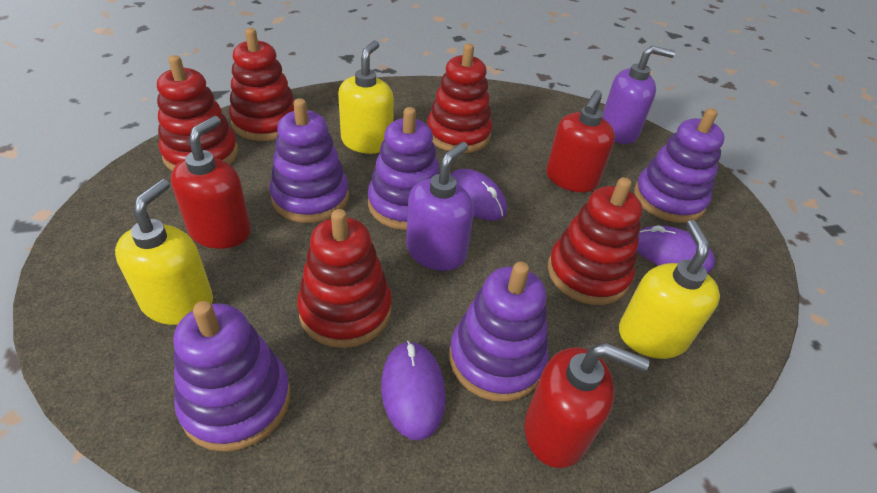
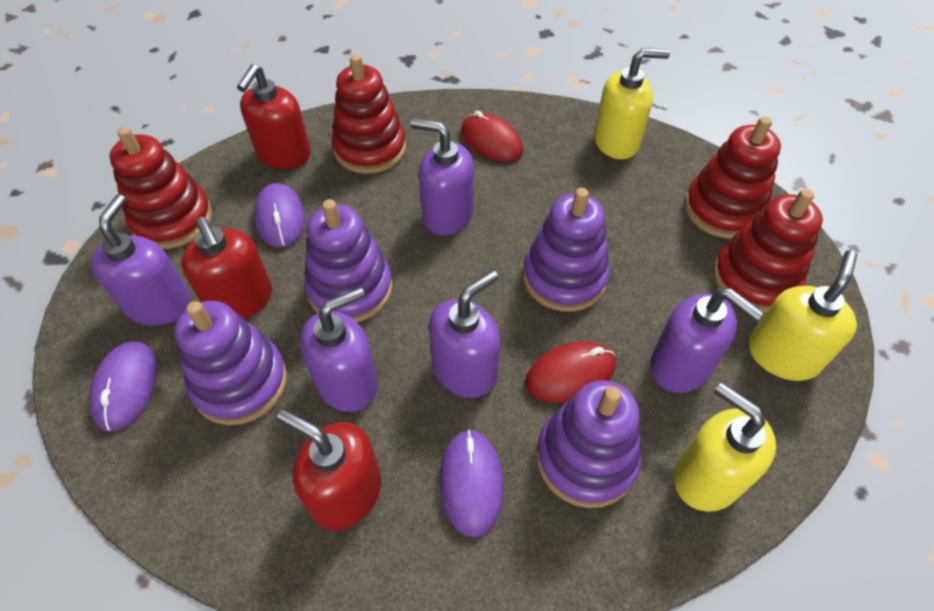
purple soap dispenser: [406,142,474,271] [602,46,675,144] = 2 -> [91,194,191,326] [300,287,378,412] [411,118,474,236] [429,270,500,398] [650,288,764,393] = 5
purple stacking toy: [173,301,290,452] [269,98,349,223] [368,107,439,230] [449,262,548,402] [634,108,725,223] = 5 -> [174,301,287,425] [304,199,393,322] [523,188,610,312] [536,380,641,508] = 4
red mouse: none = 0 -> [461,110,523,162] [525,341,616,403] = 2
red stacking toy: [157,55,238,171] [229,28,294,141] [297,209,392,348] [427,44,492,153] [548,177,643,305] = 5 -> [109,127,212,249] [332,54,406,174] [685,116,781,239] [713,189,823,313] = 4

